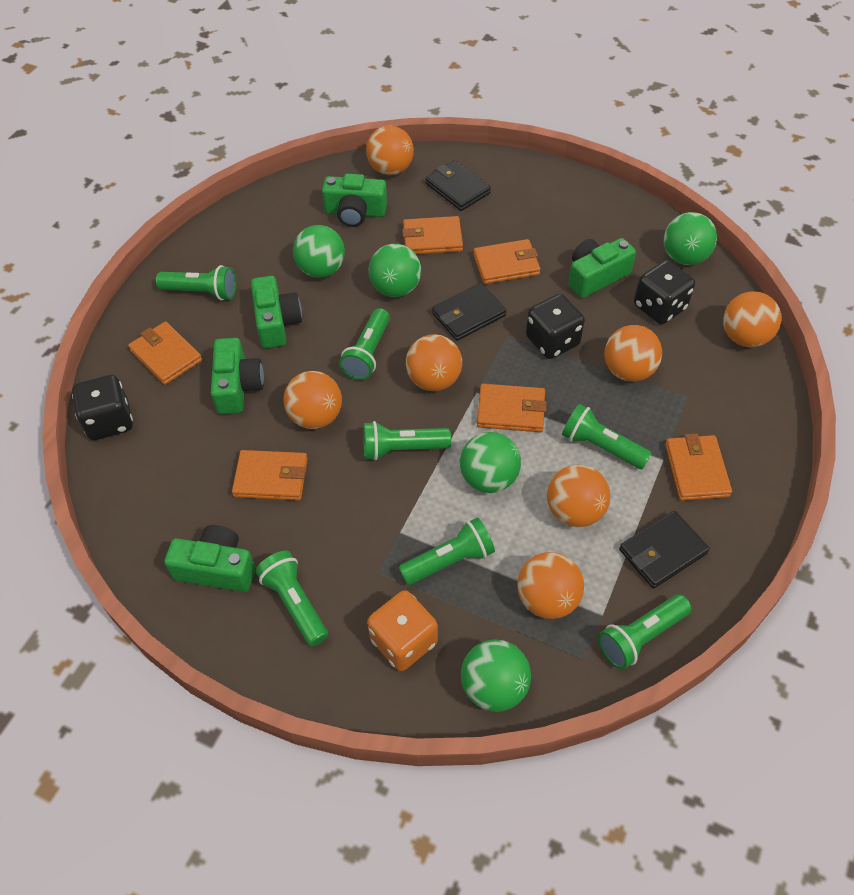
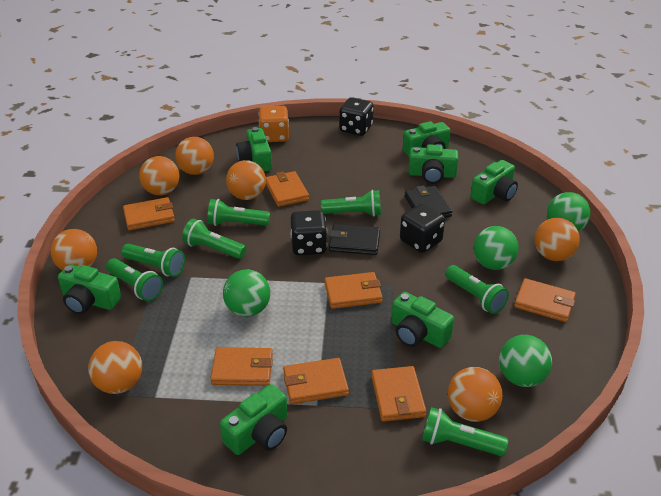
black wallet: [425,160,491,211] [432,283,506,341] [619,511,710,589] = 3 -> [329,224,380,255] [405,185,452,218] = 2
green ball: [293,225,345,278] [369,244,421,297] [460,432,521,493] [461,639,531,712] [664,212,717,265] = 5 -> [223,269,270,317] [474,226,519,270] [499,335,552,387] [547,192,590,231] = 4
green camera: [164,525,255,592] [211,338,264,414] [251,276,302,348] [322,174,387,227] [568,238,636,298] = 5 -> [58,264,121,314] [220,384,288,455] [236,127,272,172] [391,292,454,348] [403,121,451,156] [408,144,458,184] [470,160,518,204] = 7
orange wallet: [128,321,202,385] [232,450,308,501] [402,216,463,254] [473,239,541,284] [477,384,547,432] [665,433,732,501] = 6 -> [123,197,175,231] [210,347,273,386] [266,171,309,207] [283,358,349,404] [325,272,383,309] [371,366,426,422] [514,278,576,322] = 7

